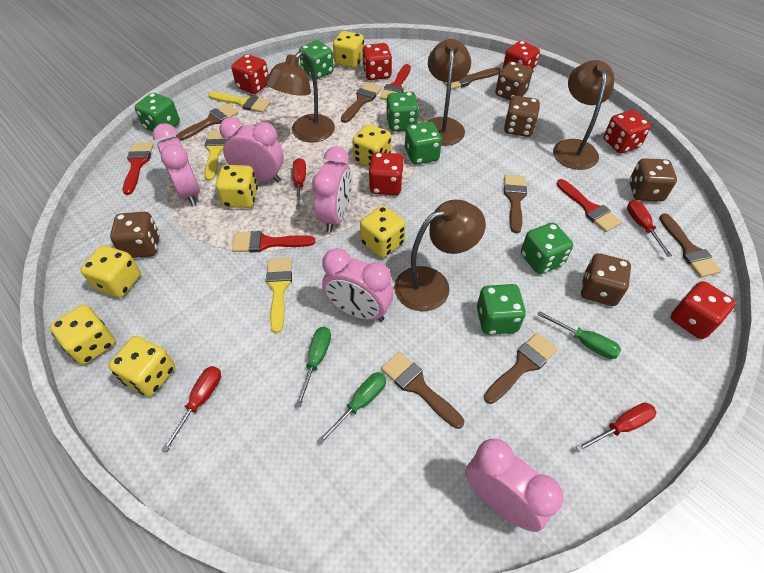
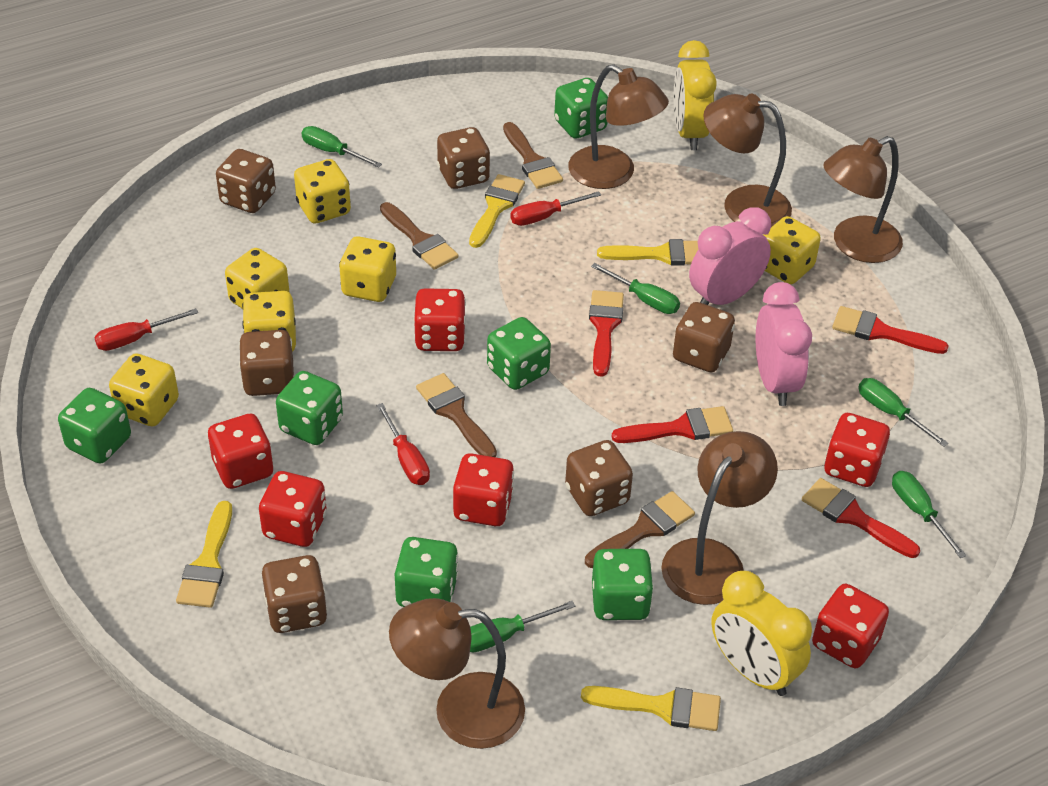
brown brush: [176,103,239,141] [341,82,382,123] [381,351,464,429] [443,67,501,90] [484,332,558,404] [504,175,527,233] [659,213,722,278] = 7 -> [380,202,459,270] [416,373,497,457] [503,122,563,189] [585,491,695,568] = 4
brown dice: [110,212,160,258] [495,61,533,100] [504,96,540,137] [581,253,631,306] [629,158,677,202] = 5 -> [216,149,276,213] [239,330,294,396] [262,555,328,633] [437,127,490,189] [565,440,633,516] [673,302,735,372] = 6
brown lamp: [265,51,335,142] [394,199,486,311] [427,39,471,146] [553,60,614,170] = 4 -> [389,598,525,749] [568,64,669,189] [661,431,778,605] [703,94,792,227] [823,136,903,263] = 5
green screwdriver: [295,327,331,407] [317,372,386,444] [538,311,621,359] = 3 -> [302,126,382,168] [470,601,575,652] [591,263,680,314] [858,378,948,447] [892,471,966,558] = 5
pink clock: [152,123,200,206] [219,117,284,182] [312,146,352,233] [322,248,394,321] [465,438,564,532] = 5 -> [689,207,771,305] [756,282,812,406] = 2
red screwdriver: [162,366,221,452] [293,158,306,209] [576,403,656,452] [627,200,672,257] = 4 -> [94,308,198,351] [376,403,430,485] [510,191,601,226] = 3
yellow brush: [205,131,227,181] [208,92,271,113] [266,258,292,333] = 3 -> [176,501,232,608] [469,174,525,248] [581,686,721,731] [597,239,699,266] = 4
yellow clock: none = 0 -> [674,40,717,150] [711,571,812,696] = 2
yellow dice: [50,305,115,365] [80,245,141,298] [109,336,175,396] [216,165,258,208] [333,31,364,68] [352,124,391,167] [360,206,405,258] = 7 -> [109,353,179,426] [225,248,290,309] [242,291,296,352] [294,159,351,224] [339,236,396,302] [764,216,821,284] = 6

